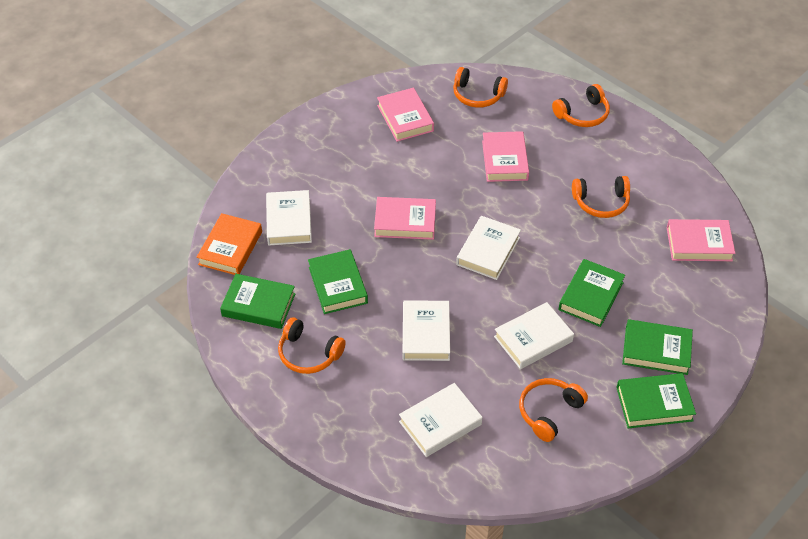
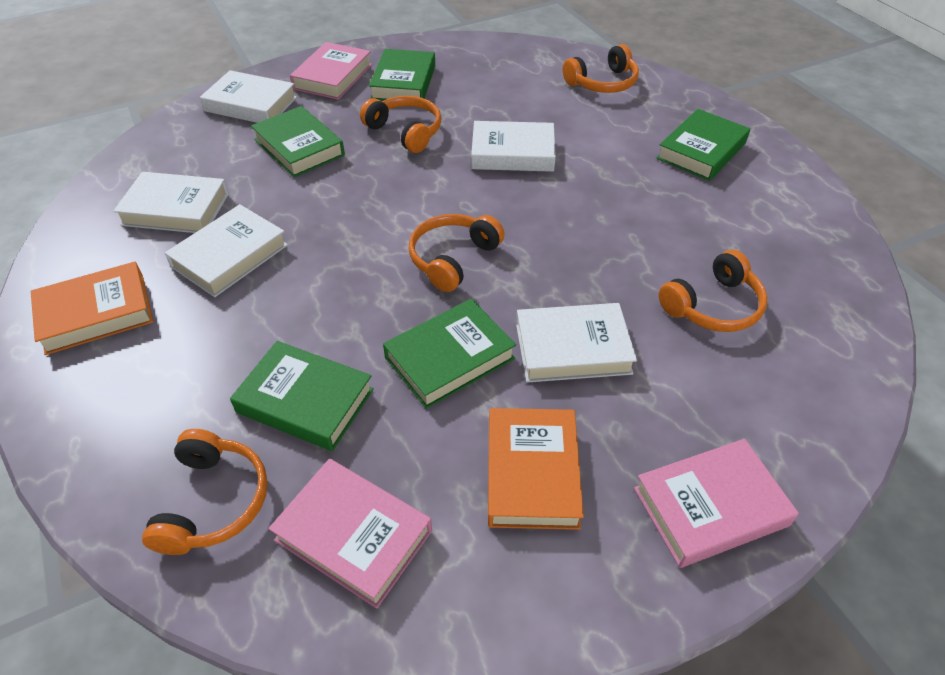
orange book: [197,213,262,275] = 1 -> [31,261,153,355] [488,408,584,530] = 2
pink book: [374,197,436,240] [377,88,434,142] [482,131,529,182] [667,219,735,261] = 4 -> [269,459,432,609] [290,42,372,100] [634,439,799,568] = 3

